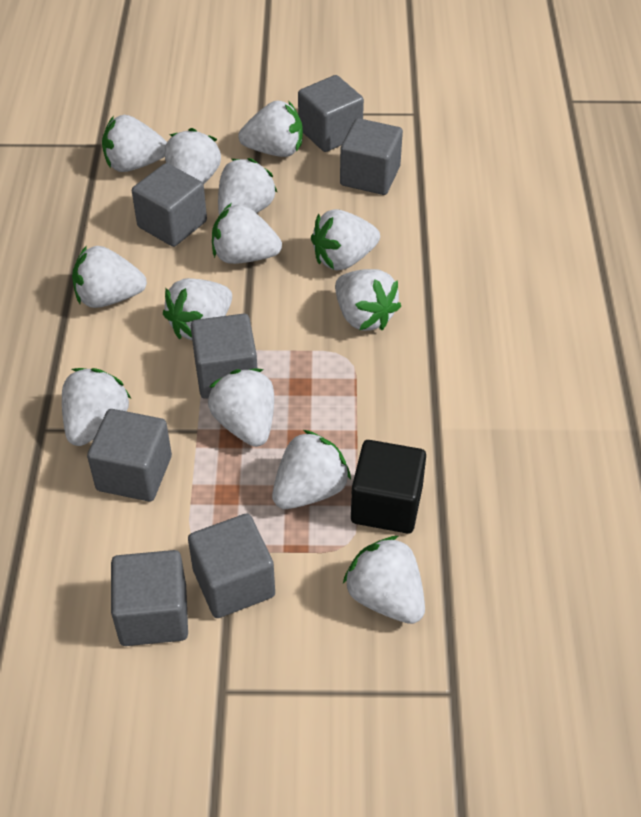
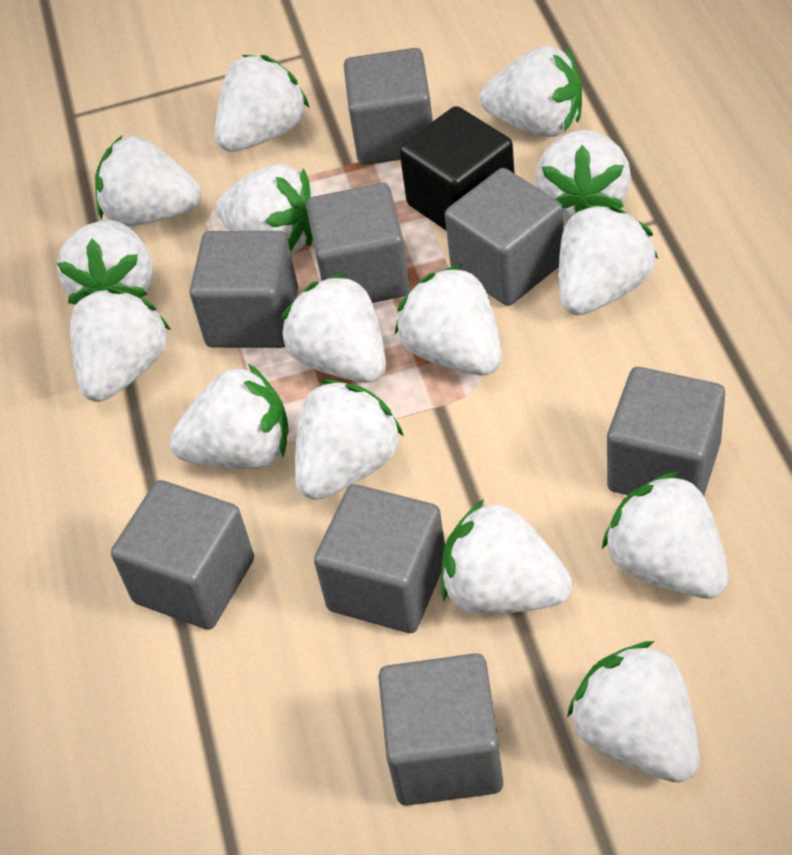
grey cube: [87,409,172,502] [111,550,188,646] [132,163,207,247] [188,513,275,618] [191,314,257,399] [298,75,364,152] [340,118,403,195] = 7 -> [111,480,254,630] [190,231,298,348] [306,183,410,303] [314,484,445,633] [344,48,433,165] [378,653,503,806] [445,168,564,306] [607,367,725,496] = 8
white strawberry: [62,368,131,446] [72,246,147,308] [102,115,167,172] [163,278,232,340] [165,128,221,184] [208,369,274,447] [212,203,282,264] [218,158,278,215] [238,100,303,157] [272,430,351,509] [311,209,380,271] [335,269,401,331] [343,536,425,624] = 13 -> [57,220,153,305] [70,288,171,402] [95,136,202,226] [170,364,289,469] [215,55,309,152] [216,164,315,254] [281,273,386,383] [295,379,404,500] [395,264,502,375] [441,499,572,614] [480,46,582,137] [536,130,631,220] [559,205,658,315] [567,641,700,783] [602,471,729,599] = 15

